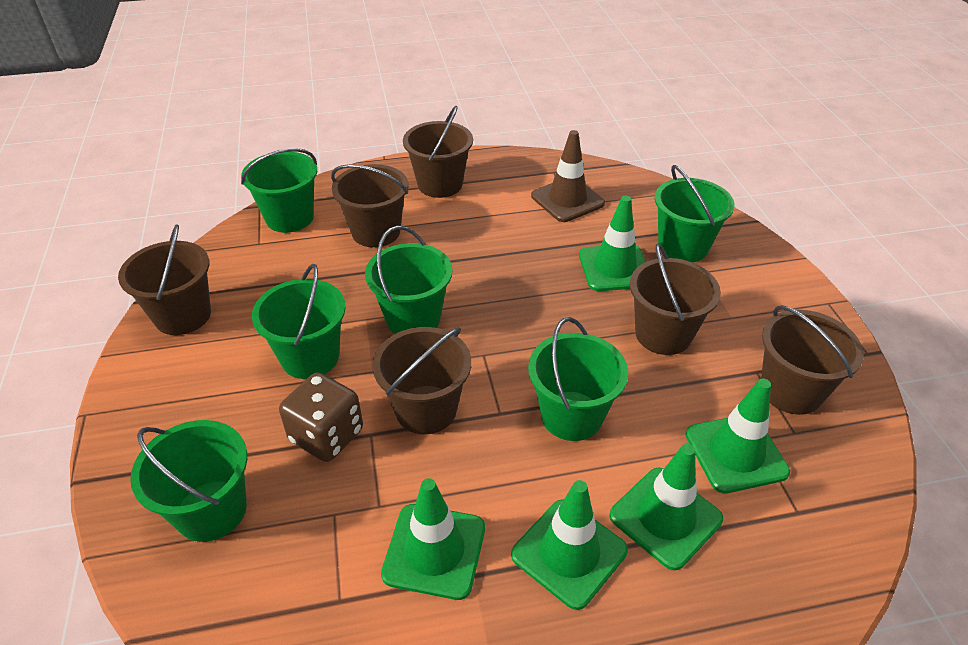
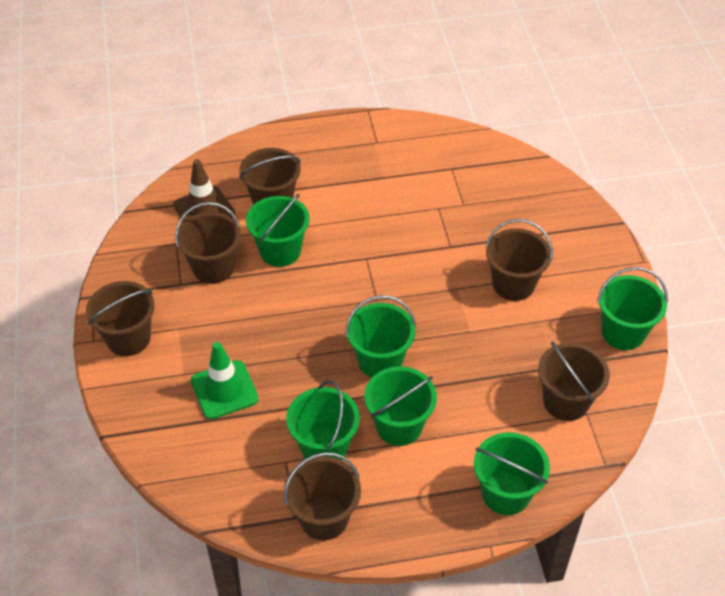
brown dice: [279,372,363,462] = 1 -> none = 0
green traffic cone: [381,478,485,600] [511,480,628,610] [579,196,646,291] [609,444,723,570] [685,378,790,494] = 5 -> [191,342,259,419] = 1

